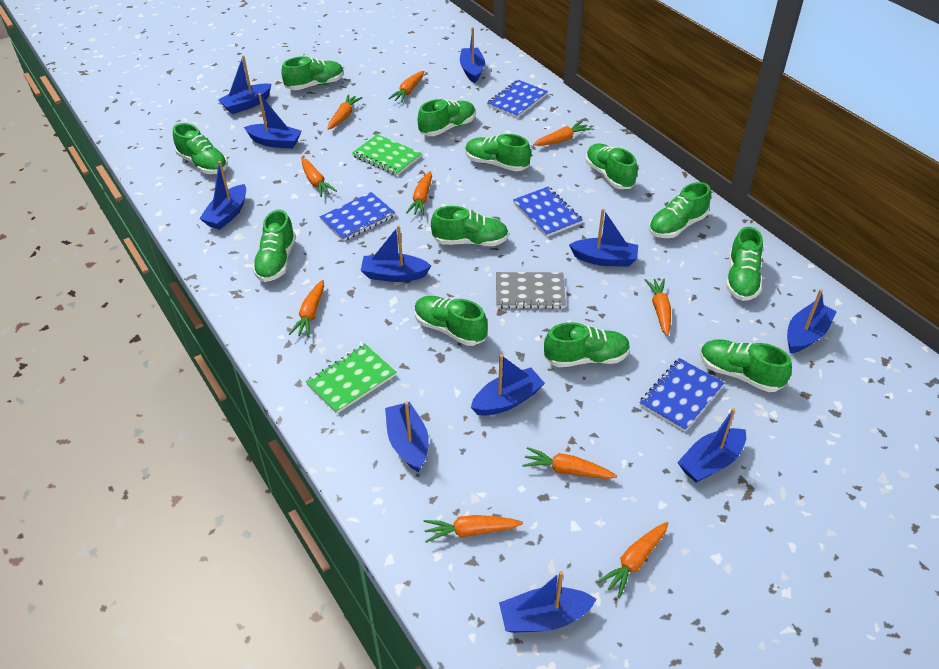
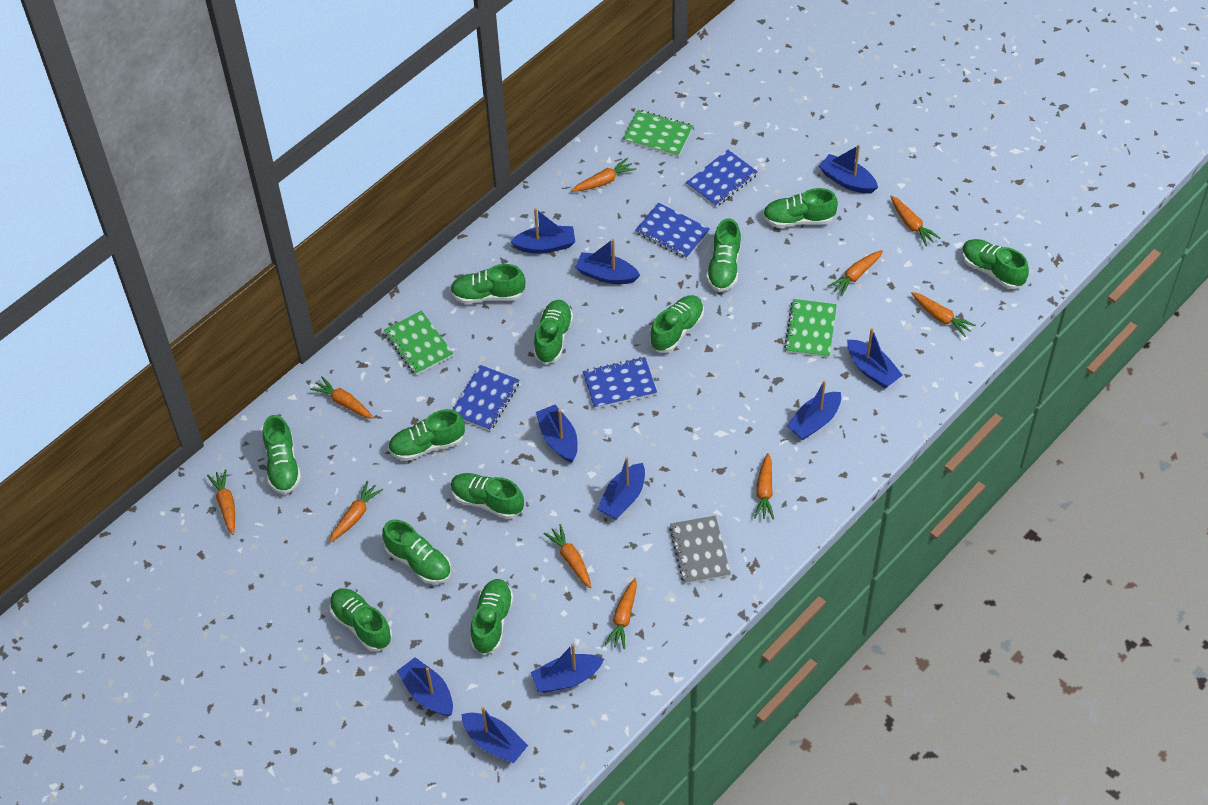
blue boat: [199,161,246,230] [218,55,271,114] [244,93,302,149] [361,225,431,282] [385,401,429,472] [460,27,485,83] [471,354,545,416] [499,571,597,633] [569,209,638,267] [677,408,746,483] [787,289,837,353] = 11 -> [397,657,453,716] [461,707,528,763] [510,208,575,254] [531,643,604,693] [536,405,578,463] [575,239,640,284] [597,457,645,519] [787,380,841,440] [819,145,878,194] [847,328,903,388] = 10
green notebook: [306,344,396,414] [352,134,422,176] = 2 -> [384,310,454,375] [623,110,693,157] [784,299,837,358] = 3

